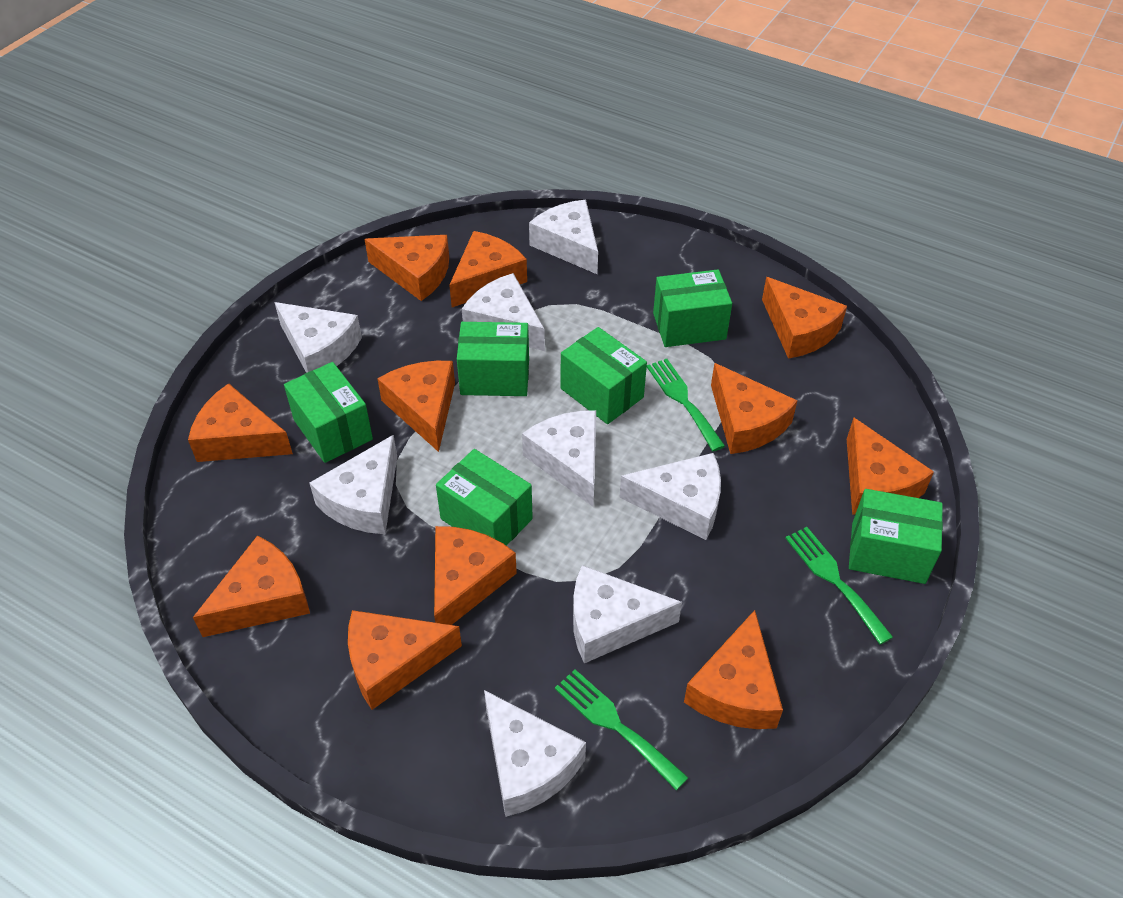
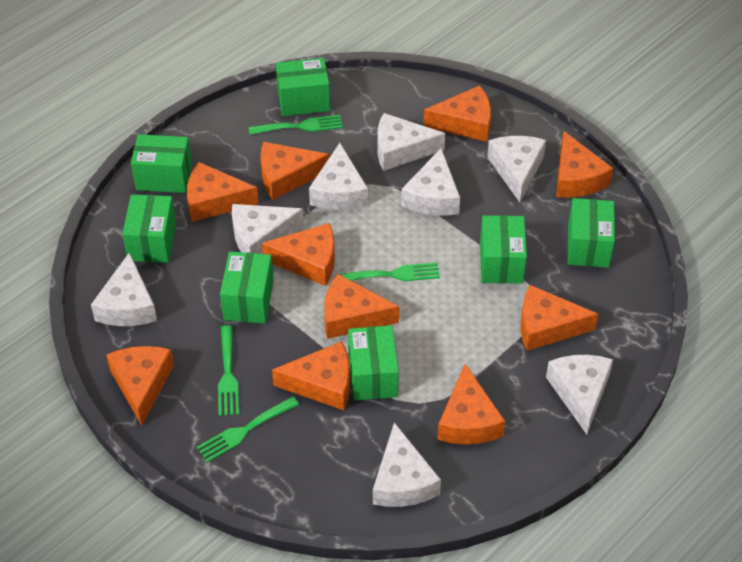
green box: [284,362,373,463] [436,449,533,546] [457,322,529,396] [561,327,647,424] [653,270,732,347] [849,489,943,584] = 6 -> [122,194,176,263] [131,134,192,193] [220,251,274,324] [276,58,330,116] [348,325,399,401] [480,215,527,284] [568,198,615,268] = 7
green fork: [555,669,689,790] [647,359,725,451] [786,527,893,645] = 3 -> [197,396,299,463] [218,325,239,416] [249,115,343,135] [339,262,440,281] = 4
orange cheese: [188,383,293,462] [193,535,310,637] [348,610,462,710] [365,235,449,301] [377,361,455,452] [434,526,517,625] [449,231,527,307] [684,610,783,729] [711,363,798,454] [762,277,847,359] [847,417,934,514] = 11 -> [106,346,174,426] [187,162,259,222] [261,142,330,200] [262,223,335,286] [272,341,350,410] [324,274,399,339] [423,85,491,142] [437,364,505,444] [521,285,598,351] [556,131,613,198] = 10

